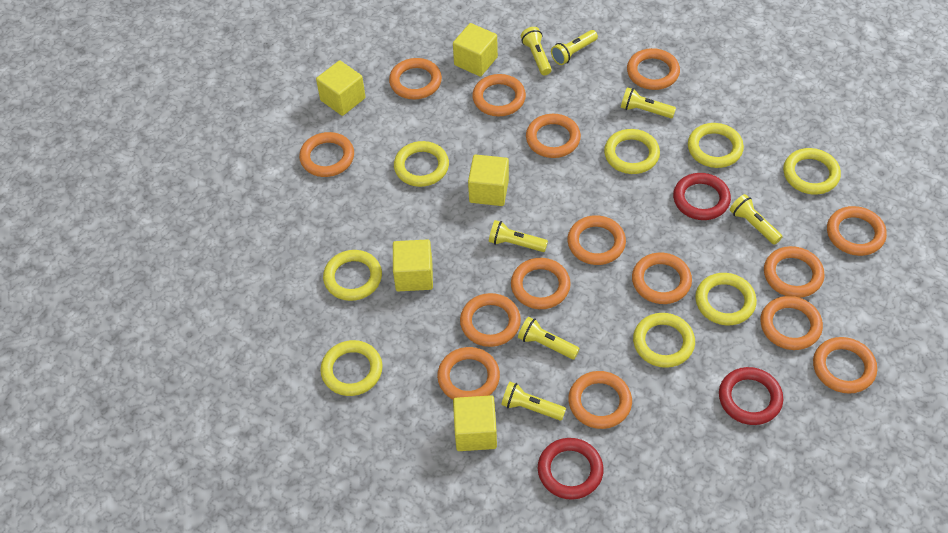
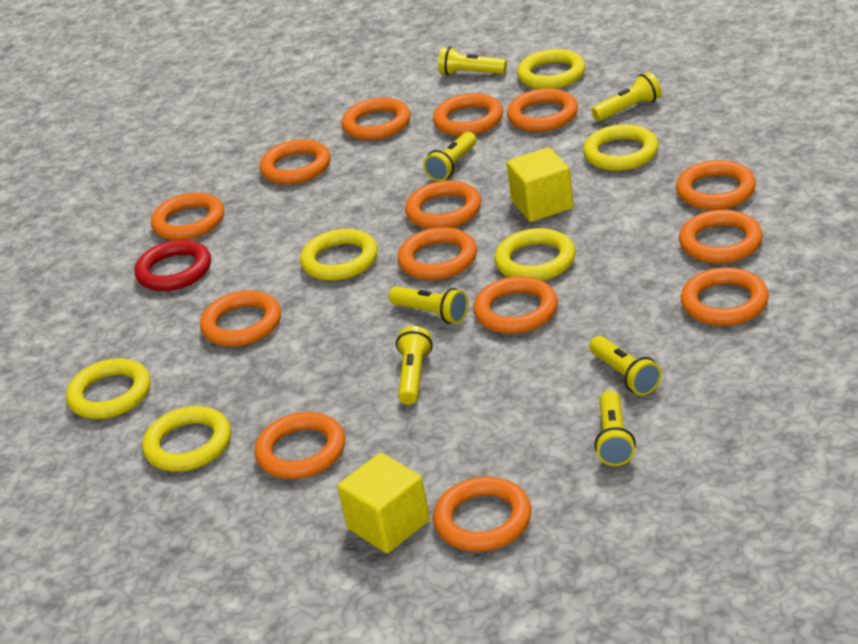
orange ring: [299,132,354,177] [389,58,442,100] [437,347,500,400] [460,293,521,347] [472,74,526,116] [511,258,571,309] [526,114,581,158] [567,215,626,265] [568,371,632,429] [627,48,680,90] [632,253,692,304] [760,296,823,350] [764,246,825,298] [813,337,877,394] [827,206,887,256] = 15 -> [151,192,224,240] [200,290,281,347] [254,412,345,479] [260,139,330,184] [342,98,411,140] [398,227,477,280] [405,180,481,229] [433,93,503,136] [433,477,531,552] [473,276,558,334] [507,88,578,132] [676,160,756,210] [679,210,763,263] [681,267,769,326] = 14
red ring: [538,438,604,500] [673,173,731,220] [719,367,783,425] = 3 -> [135,240,211,291] = 1
yellow cube: [316,60,365,116] [393,239,433,291] [453,23,498,77] [453,395,497,451] [468,154,509,206] = 5 -> [337,453,430,553] [506,147,573,222] = 2
yellow ring: [320,340,382,396] [323,250,382,301] [394,141,449,187] [604,129,660,174] [633,313,695,368] [688,123,744,168] [695,273,757,325] [783,148,841,195] = 8 -> [66,358,151,419] [142,406,231,472] [300,229,378,281] [494,228,576,281] [517,49,585,89] [583,124,659,171] = 6

